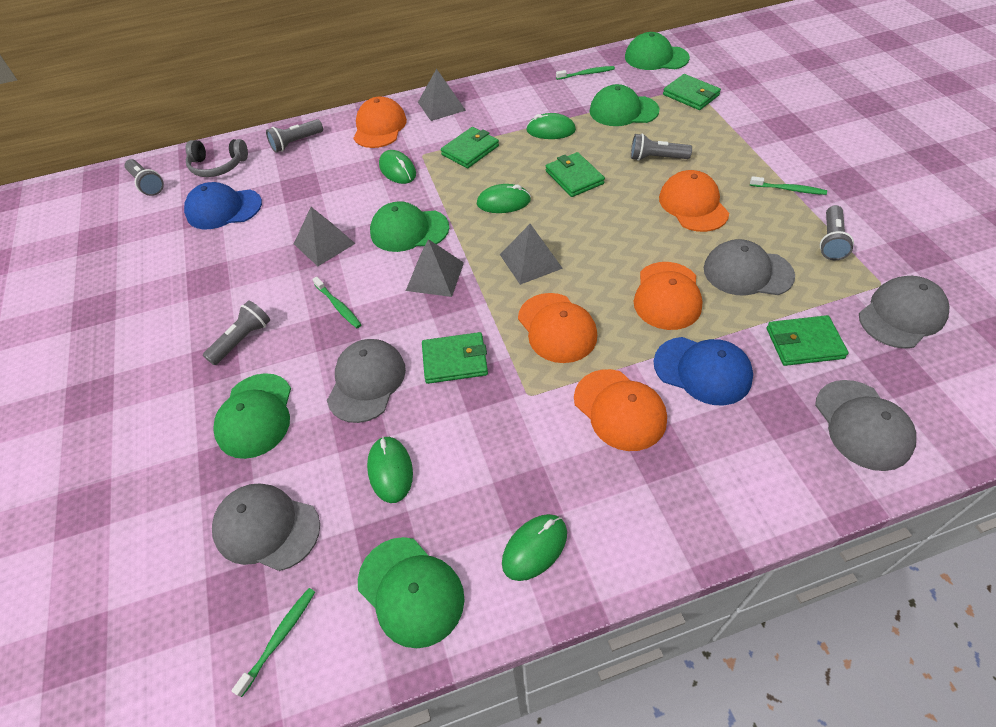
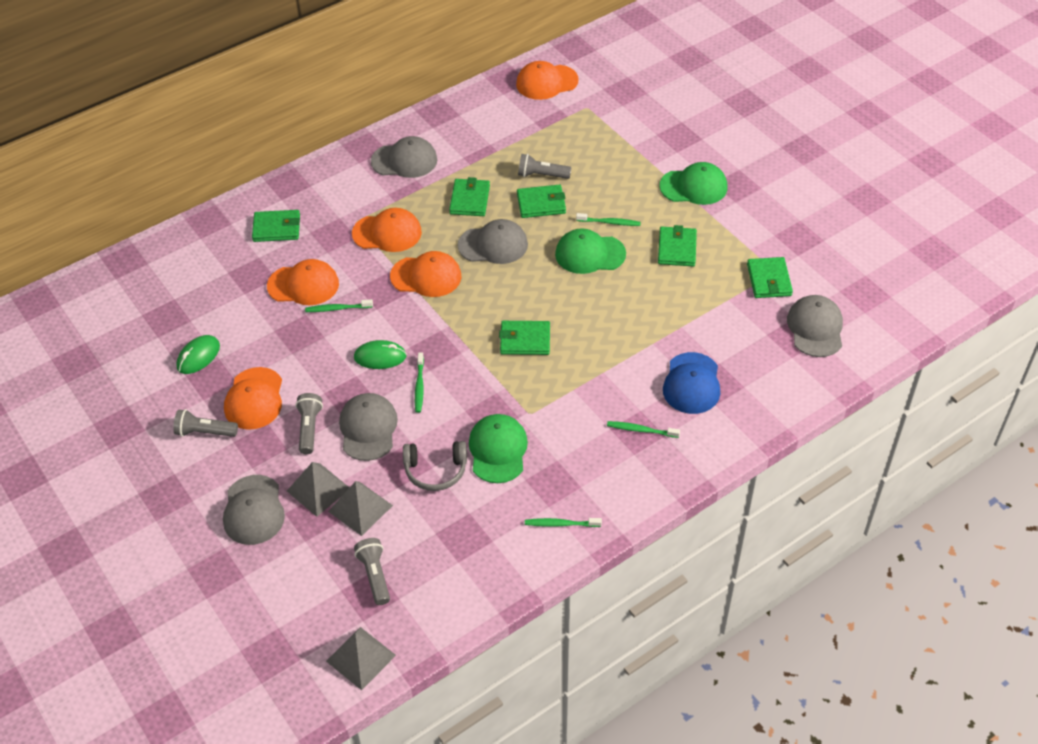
blue cap: [184,182,262,229] [654,337,753,406] = 2 -> [663,352,720,414] = 1
green cap: [213,373,291,459] [358,537,465,648] [370,201,449,252] [589,84,660,126] [625,32,690,70] = 5 -> [469,414,528,483] [555,228,626,274] [659,162,727,205] = 3
green mouse: [367,436,413,503] [379,150,416,184] [477,184,531,213] [502,514,567,581] [526,113,576,139] = 5 -> [176,335,220,374] [354,340,406,369] = 2
green toothbrush: [231,588,315,697] [312,277,362,328] [556,66,615,80] [750,176,827,195] = 4 -> [305,299,373,312] [415,353,424,413] [525,518,602,527] [576,213,641,226] [607,421,680,438] = 5
green wallet: [422,332,488,384] [441,127,499,168] [546,152,605,197] [663,74,721,110] [767,315,849,366] = 5 -> [252,210,300,242] [449,177,490,216] [499,321,550,355] [517,185,566,218] [658,225,697,266] [747,257,793,298] = 6
grey flashlight: [124,159,164,196] [203,300,270,365] [266,119,323,153] [631,133,692,161] [820,205,854,260] = 5 -> [173,409,238,437] [295,393,323,454] [354,538,390,605] [518,154,572,179] = 4
grey pyramid: [294,207,356,266] [406,239,464,297] [418,69,466,121] [500,224,563,285] = 4 -> [287,462,350,517] [326,627,396,690] [328,481,393,536] = 3

